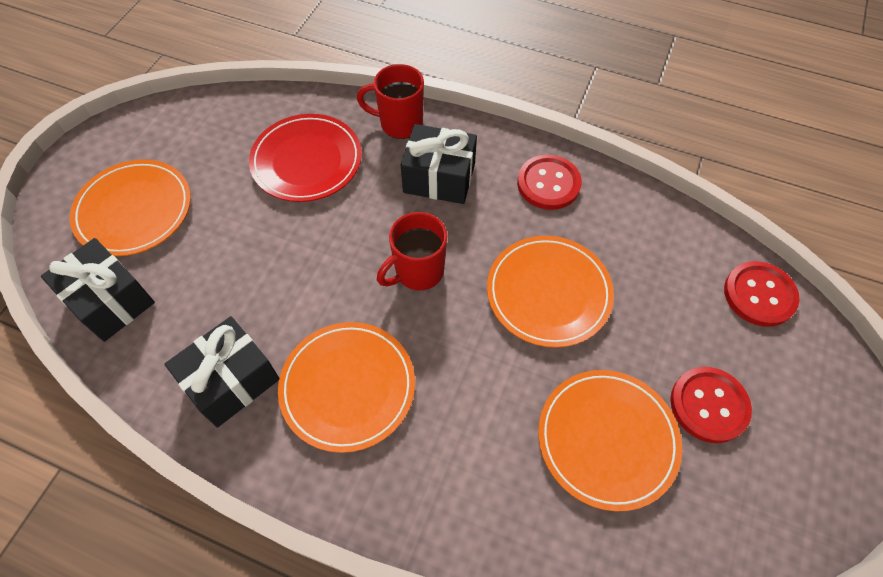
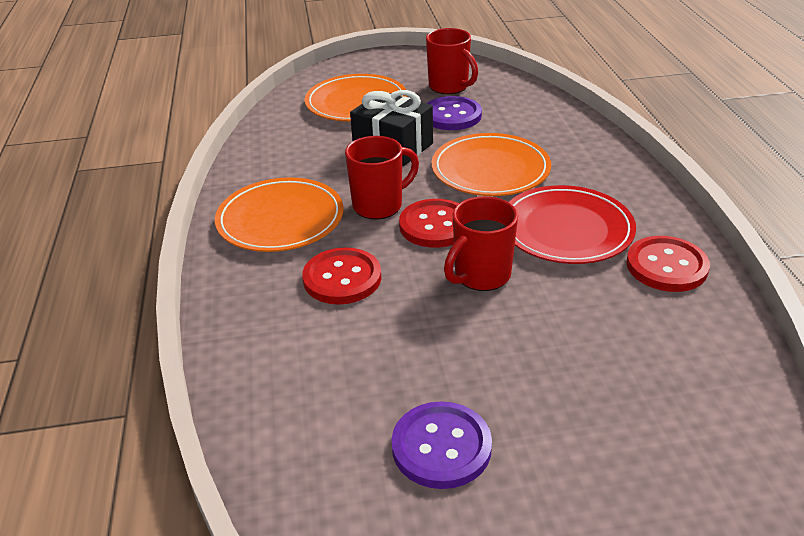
black gift: [41,238,155,342] [165,316,279,428] [401,124,477,204] = 3 -> [350,90,433,166] = 1
orange plate: [70,160,191,256] [278,322,415,453] [487,236,614,348] [538,370,682,511] = 4 -> [215,177,344,252] [305,74,407,122] [431,133,551,196] = 3
purple button: none = 0 -> [392,401,492,489] [426,96,482,130] = 2
red mug: [357,64,424,139] [377,212,447,290] = 2 -> [345,136,419,220] [426,28,478,94] [444,196,518,291] = 3

